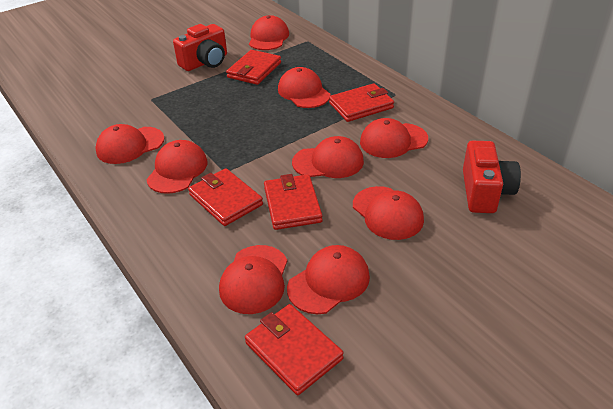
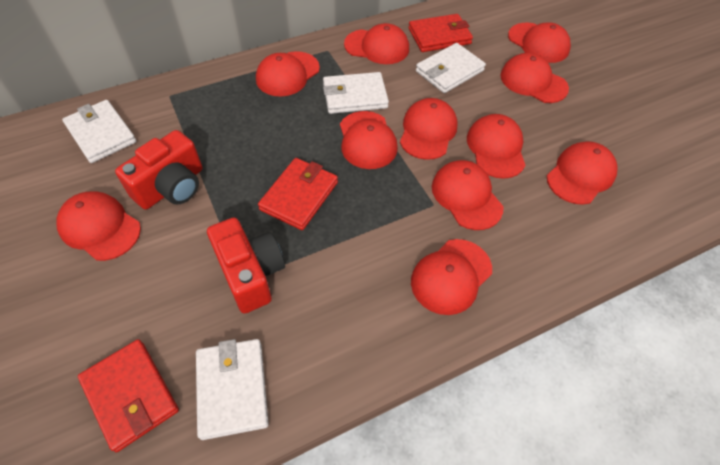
red cap: [95,124,164,164] [146,140,207,194] [219,245,287,314] [249,15,289,50] [278,67,331,108] [287,245,370,314] [292,136,364,178] [353,186,424,240] [360,118,428,158] = 9 -> [57,191,141,261] [256,51,320,97] [340,111,398,169] [344,23,409,64] [400,98,458,160] [411,239,492,315] [432,160,504,230] [467,114,526,179] [500,53,569,103] [508,22,571,63] [547,141,617,205] = 11
red wallet: [188,168,263,226] [226,50,281,85] [245,304,344,395] [264,174,323,230] [329,83,394,122] = 5 -> [78,339,179,452] [258,158,338,230] [408,14,473,52] = 3
white wallet: none = 0 -> [62,100,136,163] [196,339,269,440] [323,72,389,114] [416,43,486,93] = 4

